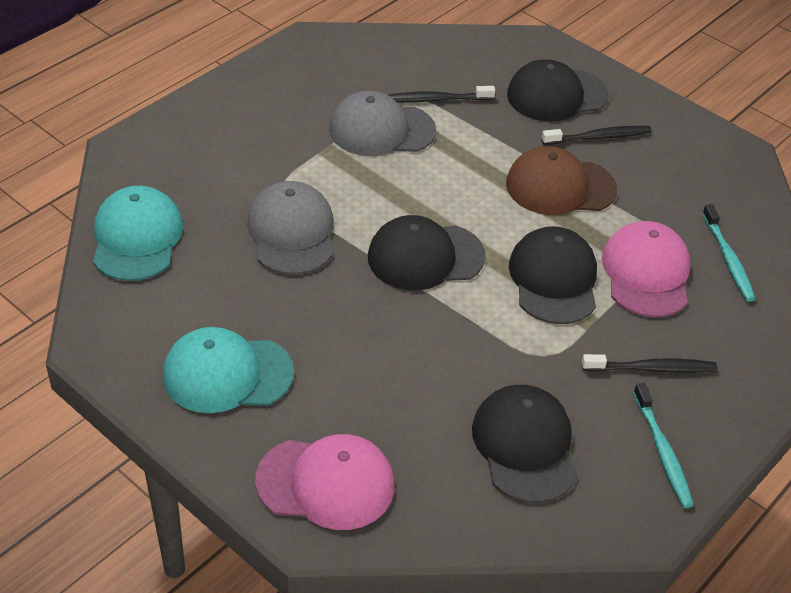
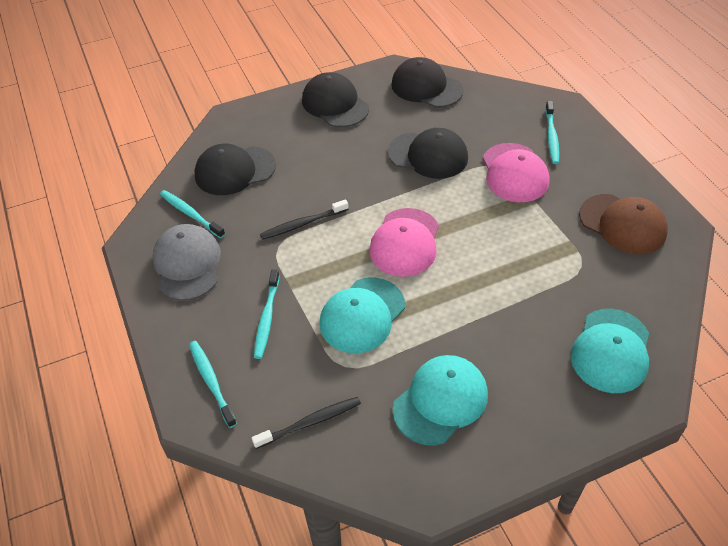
black toothbrush: [388,86,495,103] [542,126,652,145] [582,354,718,373] = 3 -> [252,397,361,449] [260,199,349,240] = 2
grey cap: [247,181,334,275] [329,91,436,156] = 2 -> [152,224,221,301] = 1
turquoise cap: [93,186,183,281] [163,327,294,413] = 2 -> [320,277,405,353] [393,355,488,446] [571,309,649,393] = 3
turquoise toothbrush: [633,383,694,508] [702,204,755,302] = 2 -> [160,190,225,238] [189,341,237,428] [254,269,280,359] [545,101,560,164] = 4

